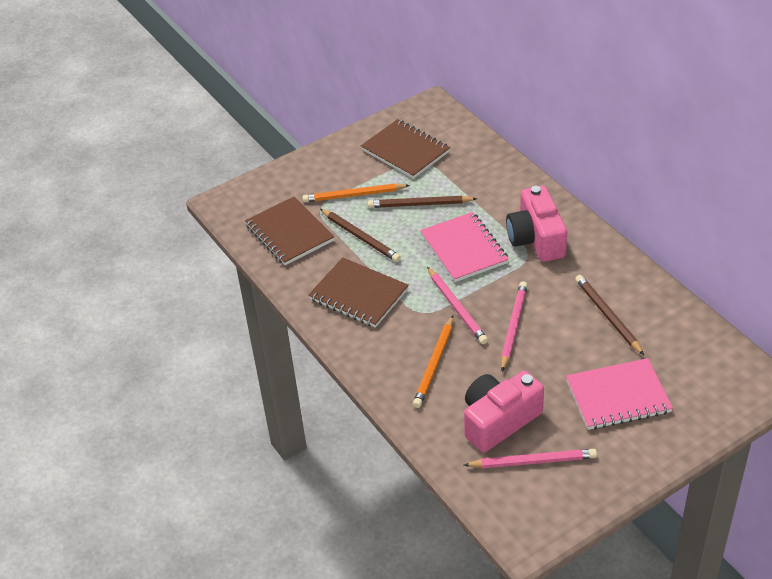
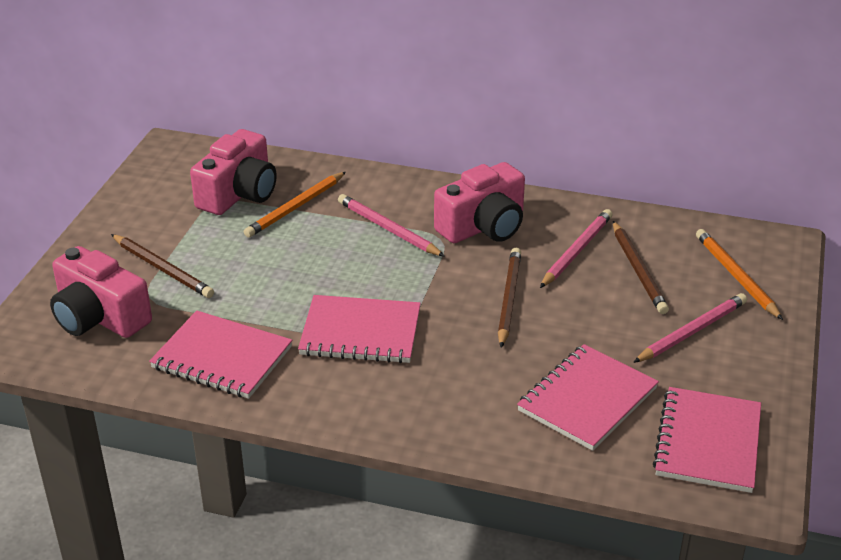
brown notebook: [245,197,334,265] [308,257,409,328] [361,119,450,179] = 3 -> none = 0
pink camera: [464,370,544,453] [506,186,567,262] = 2 -> [50,246,152,338] [190,129,277,215] [434,162,525,243] = 3
pink notebook: [420,212,509,282] [566,358,673,430] = 2 -> [149,310,292,399] [298,295,421,363] [517,344,659,451] [653,387,761,493] = 4

